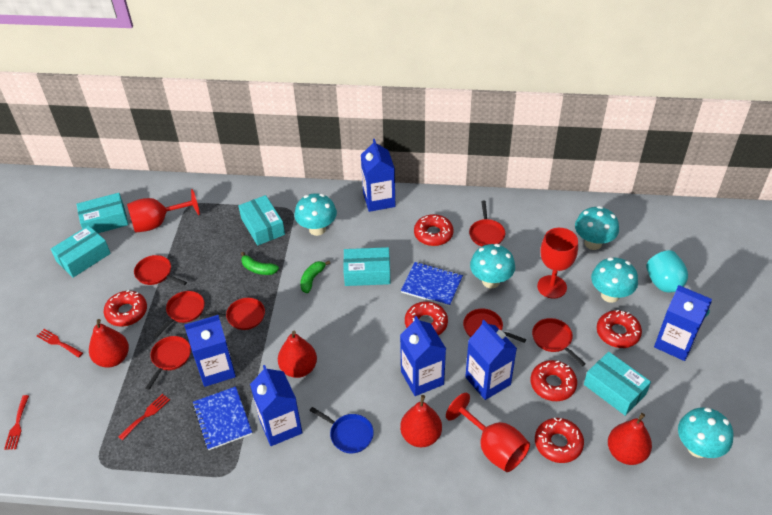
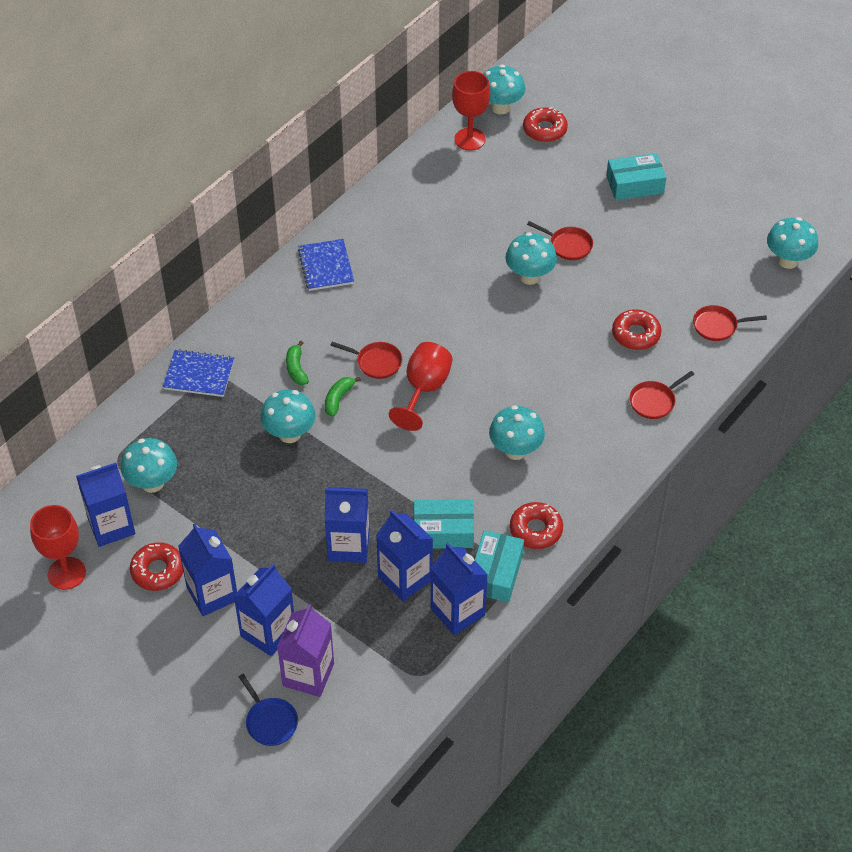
purple carton: none = 0 -> [277,604,334,697] = 1
red donut: [104,290,147,327] [405,301,448,336] [414,214,454,246] [530,360,577,401] [535,418,584,463] [597,310,642,348] = 6 -> [130,542,183,591] [510,502,563,549] [523,107,568,142] [612,309,661,350] = 4
red fork: [4,395,29,450] [37,329,83,358] [118,394,170,440] = 3 -> none = 0
red pan: [134,255,187,285] [146,336,191,390] [154,291,205,337] [200,298,265,330] [463,308,526,343] [469,201,505,246] [532,318,585,366] = 7 -> [330,342,402,379] [527,221,593,260] [629,371,694,419] [693,305,767,341] = 4
red pear: [89,319,129,368] [278,331,317,378] [400,395,442,447] [608,413,652,465] = 4 -> none = 0
turquoise box: [51,225,111,278] [77,193,129,233] [238,195,285,246] [343,247,391,286] [584,352,651,416] = 5 -> [414,499,474,549] [475,530,524,602] [606,153,666,200] = 3
turquoise goblet: [646,250,710,318] = 1 -> none = 0
turquoise mushroom: [294,193,337,236] [470,244,515,289] [575,206,619,250] [591,257,638,303] [678,407,733,458] = 5 -> [121,438,177,493] [260,389,316,443] [484,65,525,114] [489,405,545,460] [505,232,557,285] [767,217,818,269] = 6

